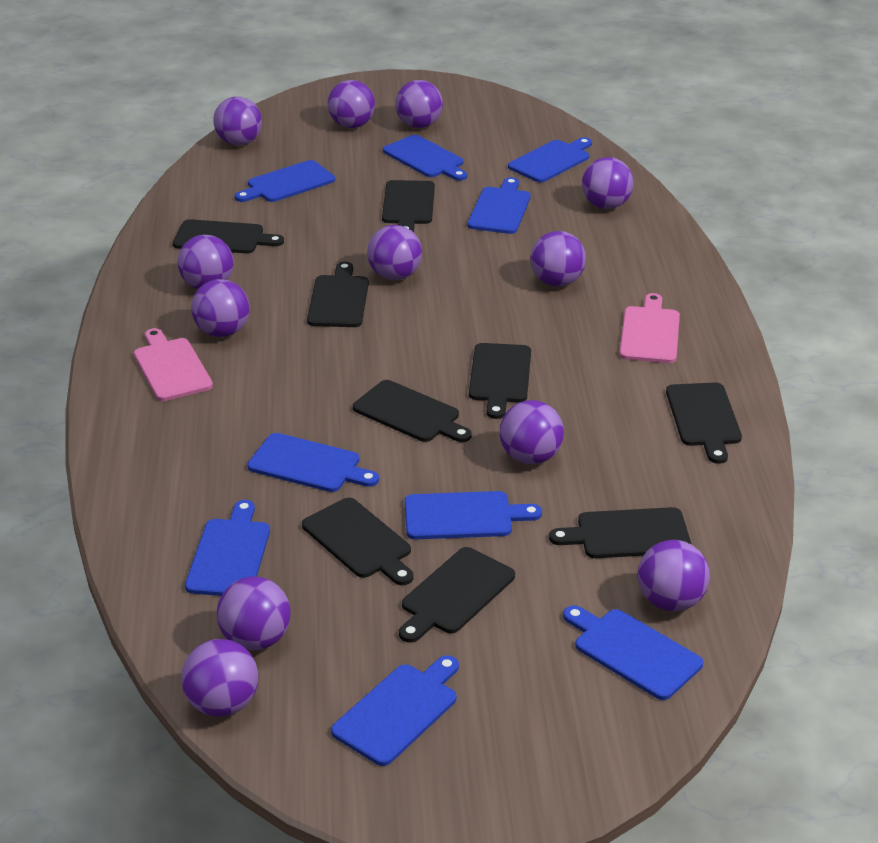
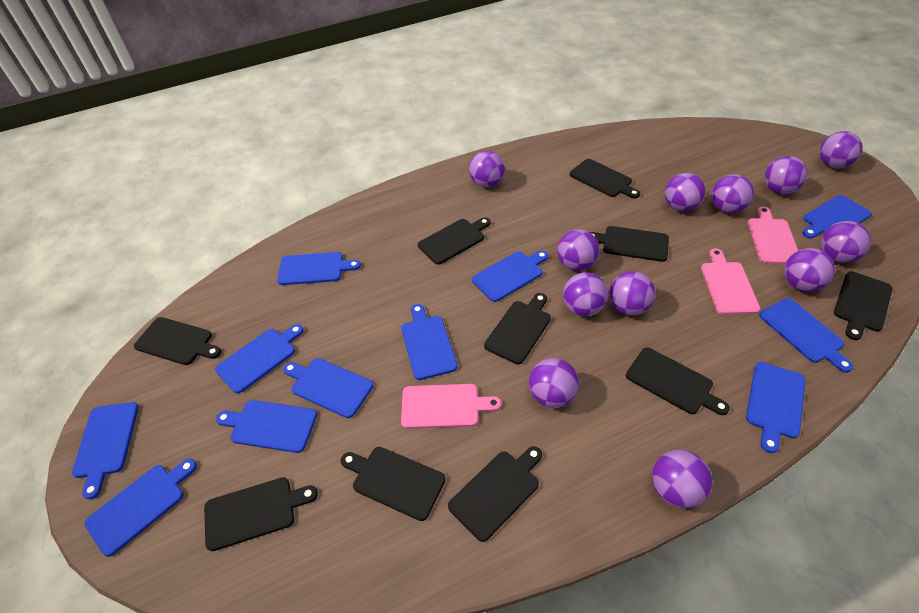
black cutting board: [173,219,284,254] [302,498,414,585] [307,262,369,327] [353,380,472,442] [382,180,435,232] [399,547,515,643] [469,343,531,419] [549,507,692,558] [666,383,742,464] = 9 -> [134,317,221,365] [204,477,318,551] [341,447,445,521] [418,217,491,265] [448,446,542,542] [484,293,551,364] [569,159,640,198] [590,226,669,262] [626,347,730,415] [834,271,893,340] = 10
blue cutting board: [185,500,270,596] [235,160,335,202] [247,433,379,492] [331,655,459,766] [383,135,467,181] [405,491,542,539] [468,177,531,234] [508,137,592,182] [563,605,703,700] = 9 -> [72,402,139,499] [85,459,197,557] [215,324,304,393] [216,400,317,453] [277,252,361,285] [283,358,373,418] [401,304,458,380] [472,251,548,302] [746,362,806,453] [759,298,853,373] [802,195,872,238] = 11
pink cutting board: [134,328,213,401] [619,293,680,363] = 2 -> [401,384,501,429] [701,248,760,315] [748,206,798,264] = 3

